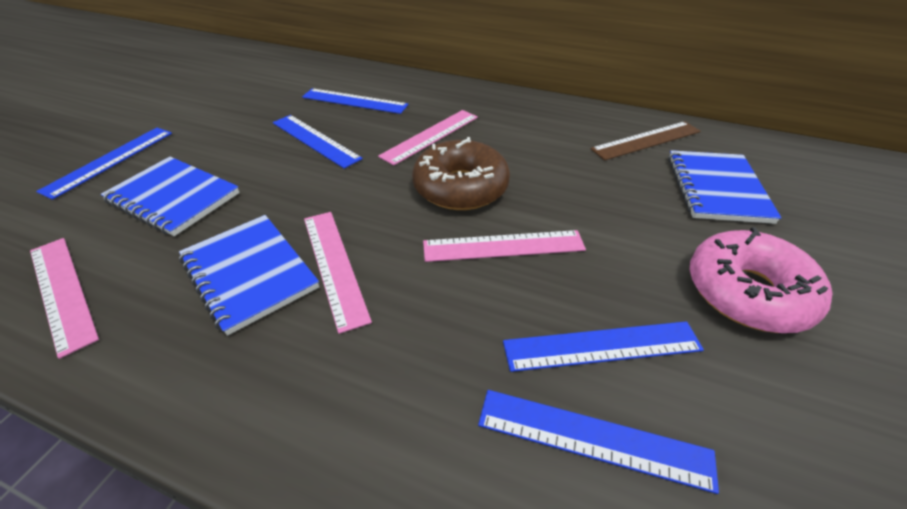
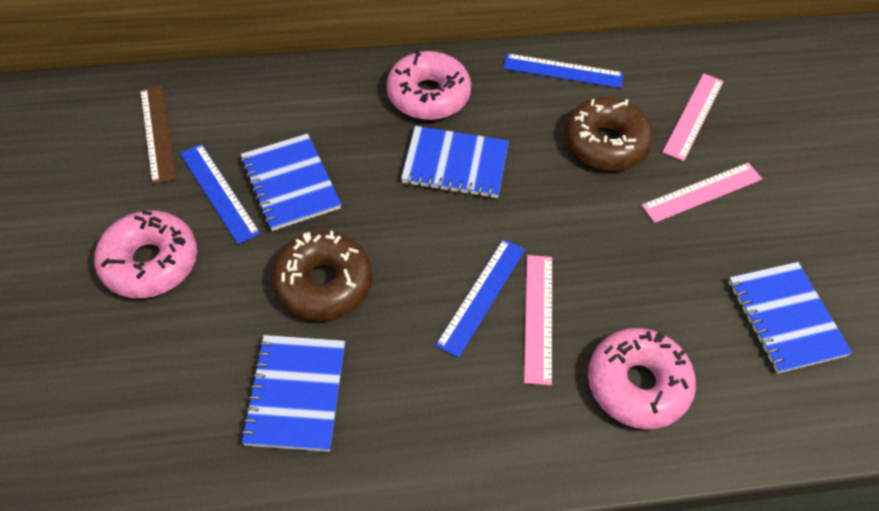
blue notebook: [101,157,240,236] [179,215,319,336] [668,150,781,224] = 3 -> [240,133,341,231] [241,335,345,452] [401,126,509,199] [728,262,852,374] = 4
blue ruler: [36,128,172,200] [273,115,363,169] [302,88,408,114] [478,390,719,494] [503,321,704,372] = 5 -> [180,144,261,245] [435,239,525,358] [503,53,623,88] = 3
brown donut: [412,137,510,210] = 1 -> [272,231,372,321] [565,97,653,170] = 2
pink donut: [690,227,833,333] = 1 -> [94,210,197,298] [387,50,471,120] [588,328,696,429] = 3
pink ruler: [30,238,99,359] [304,212,372,334] [378,110,478,166] [423,230,586,262] = 4 -> [524,255,552,385] [641,163,762,223] [662,73,724,161] = 3

